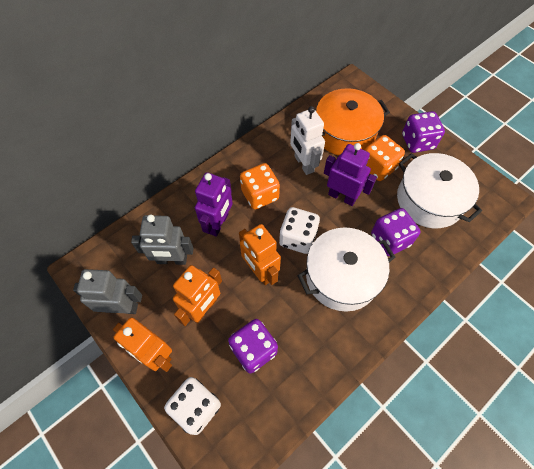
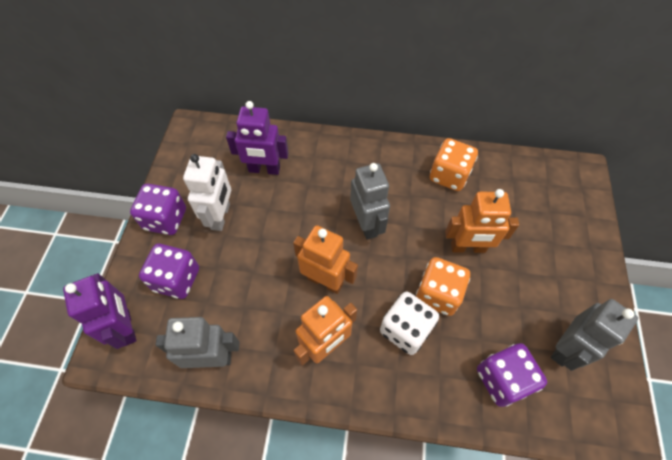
grey robot: [73,269,142,314] [131,215,194,265] = 2 -> [156,317,239,368] [350,163,390,240] [551,299,638,371] = 3
orange pot: [316,88,390,156] = 1 -> none = 0
white dice: [164,377,221,435] [279,207,320,254] = 2 -> [380,292,439,355] = 1
white pot: [297,227,395,312] [397,153,482,228] = 2 -> none = 0

